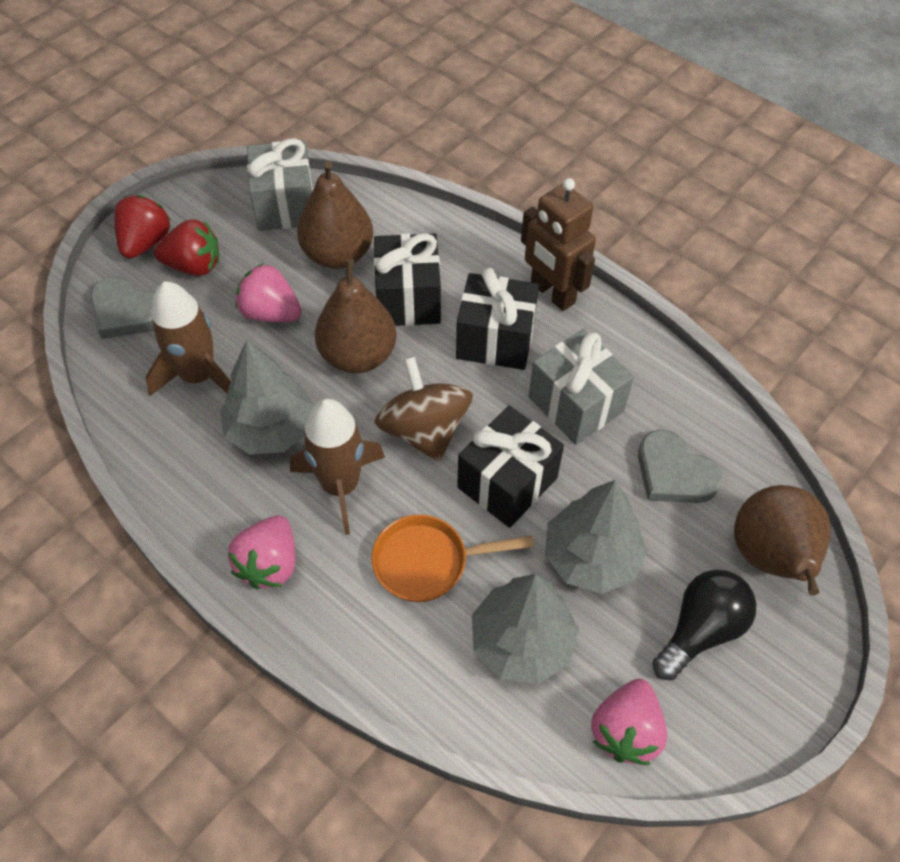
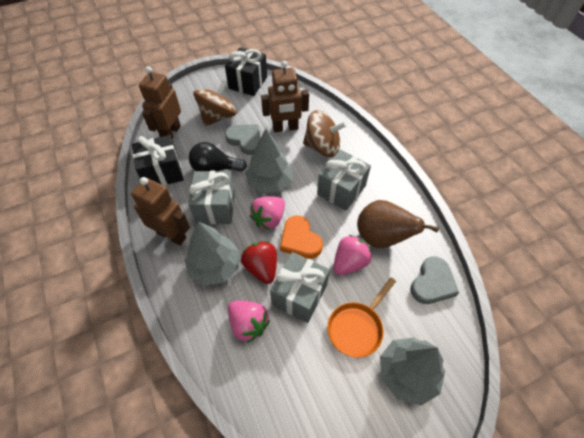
black gift: [374,233,441,326] [456,268,539,370] [457,406,564,528] = 3 -> [132,135,184,186] [225,47,267,96] = 2
brown pear: [297,161,373,269] [315,259,396,373] [734,485,831,595] = 3 -> [357,200,439,248] = 1
brown robot: [521,178,596,311] = 1 -> [131,177,190,246] [139,66,181,138] [261,61,309,132] = 3
brown rocket: [146,281,231,396] [290,398,385,535] = 2 -> none = 0
brown spinning top: [375,356,473,462] = 1 -> [193,79,237,126] [303,110,347,157] = 2
grey gift: [247,138,313,231] [529,329,634,445] = 2 -> [188,171,235,224] [270,252,330,323] [317,150,371,211] = 3
orange heart: none = 0 -> [280,216,323,259] = 1
red strawberry: [114,195,171,259] [154,219,219,276] = 2 -> [241,241,277,284] = 1

